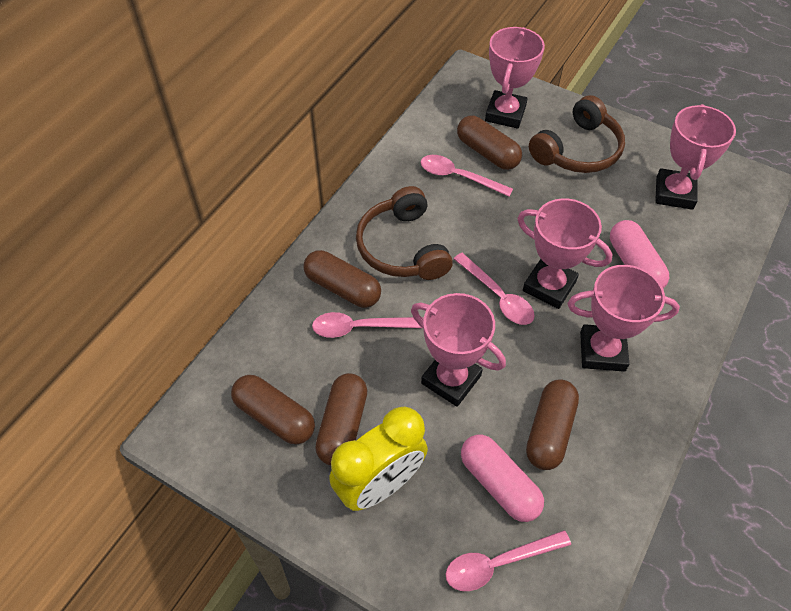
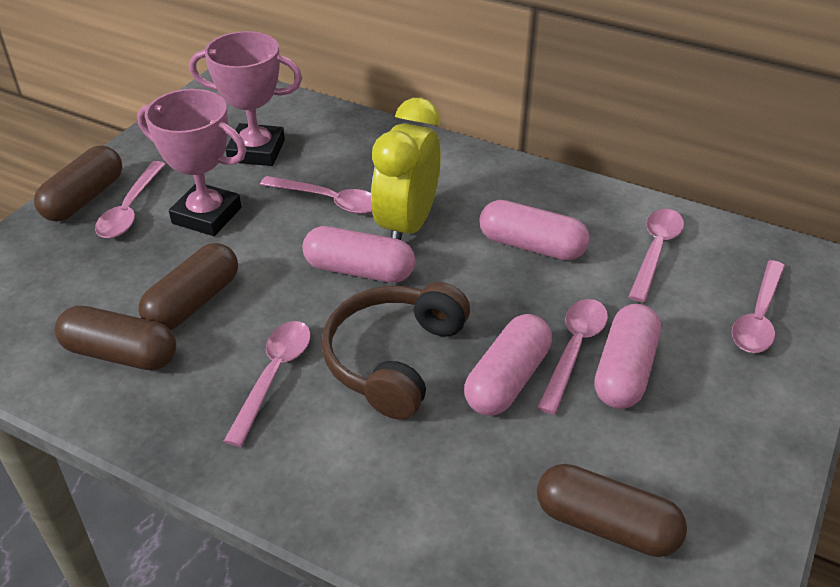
brown capsule: [231,375,315,444] [303,250,381,308] [315,373,367,466] [457,115,522,170] [526,379,579,470] = 5 -> [34,146,122,222] [55,306,176,370] [139,243,238,330] [537,464,687,557] = 4
brown headphones: [356,186,453,280] [529,95,625,173] = 2 -> [321,282,470,420] = 1
pink capsule: [461,435,544,522] [610,220,669,288] = 2 -> [302,226,415,283] [464,314,552,416] [479,200,590,261] [594,304,661,409] = 4
pink spoon: [312,312,424,338] [420,155,513,197] [445,530,571,591] [454,253,535,325] = 4 -> [95,161,165,238] [224,321,311,447] [260,176,372,214] [537,299,608,415] [628,209,684,303] [731,260,785,353] = 6
pink trophy: [411,293,506,407] [485,27,545,129] [517,198,613,309] [568,265,680,372] [655,104,736,210] = 5 -> [137,89,246,236] [189,31,302,166] = 2

